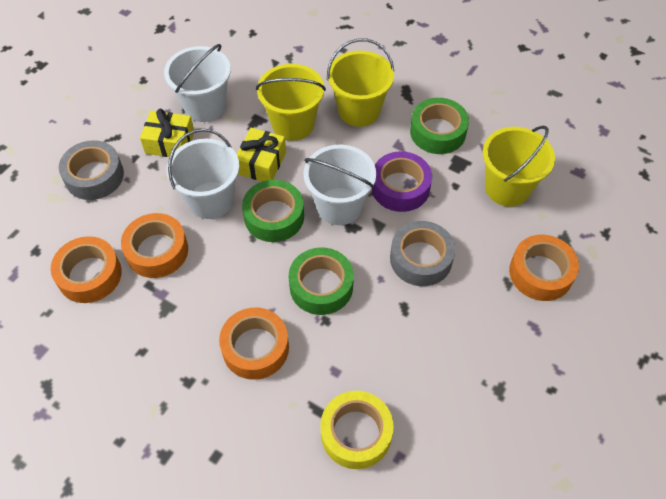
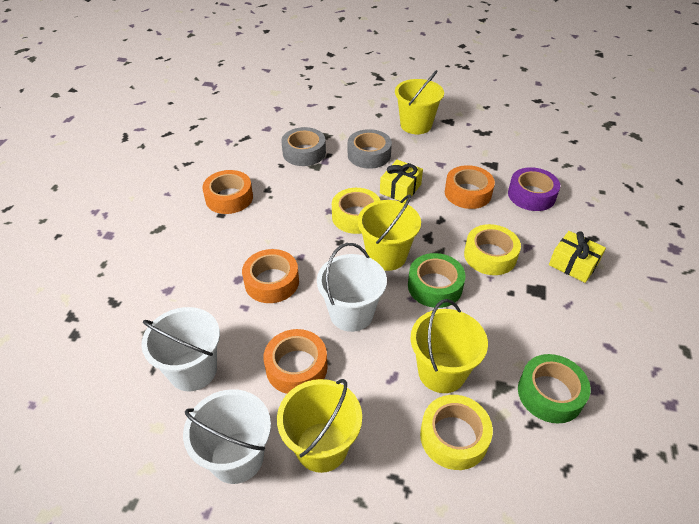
green tape: [242,180,304,242] [289,247,354,315] [410,98,469,154] = 3 -> [408,253,466,308] [518,354,591,424] = 2
yellow bucket: [256,64,326,141] [327,38,394,127] [483,126,555,207] = 3 -> [277,379,362,473] [357,194,421,271] [395,70,444,134] [411,299,488,393] = 4
yellow tape: [320,391,394,469] = 1 -> [332,188,381,234] [420,395,493,470] [464,224,521,275] = 3

